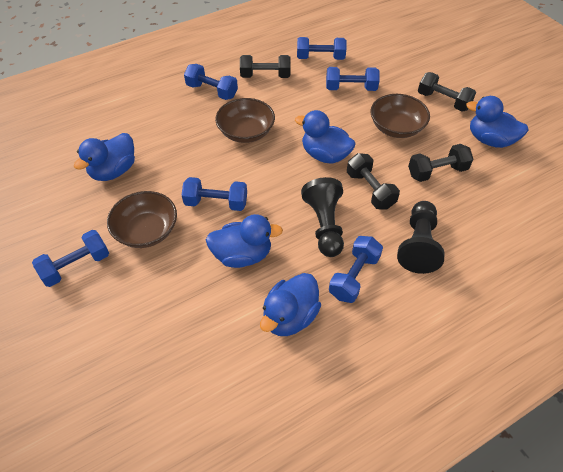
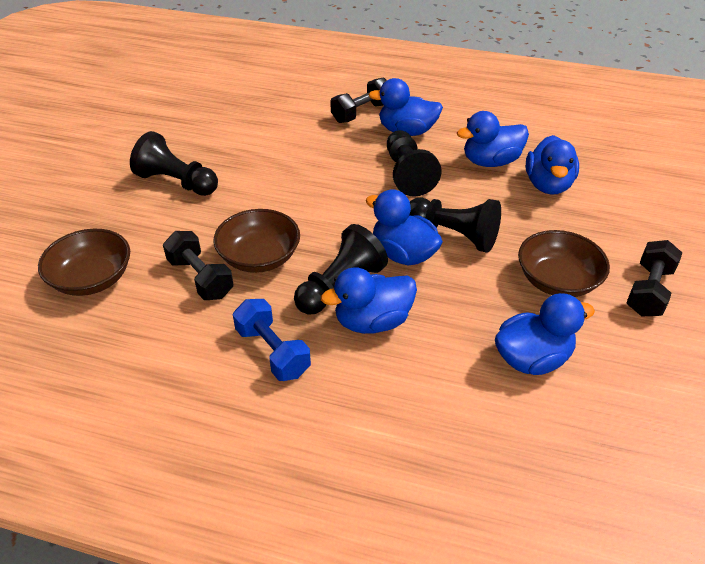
black dumbbell: [240,55,291,78] [347,153,400,209] [408,144,473,182] [418,72,476,112] = 4 -> [163,231,234,300] [330,77,387,123] [627,240,682,316] = 3
black pawn: [301,177,344,257] [397,201,445,274] = 2 -> [130,131,218,196] [294,224,388,315] [387,130,442,197] [409,197,501,253] = 4
blue duck: [74,133,135,181] [206,214,283,268] [260,273,321,336] [295,110,356,164] [466,96,529,148] = 5 -> [321,267,417,334] [366,189,443,265] [368,78,443,136] [457,111,529,167] [495,293,595,375] [526,135,579,195] = 6
blue dumbbell: [32,230,109,287] [182,177,247,211] [184,64,238,100] [297,37,347,60] [326,67,380,91] [329,236,383,303] = 6 -> [233,299,311,381] = 1

